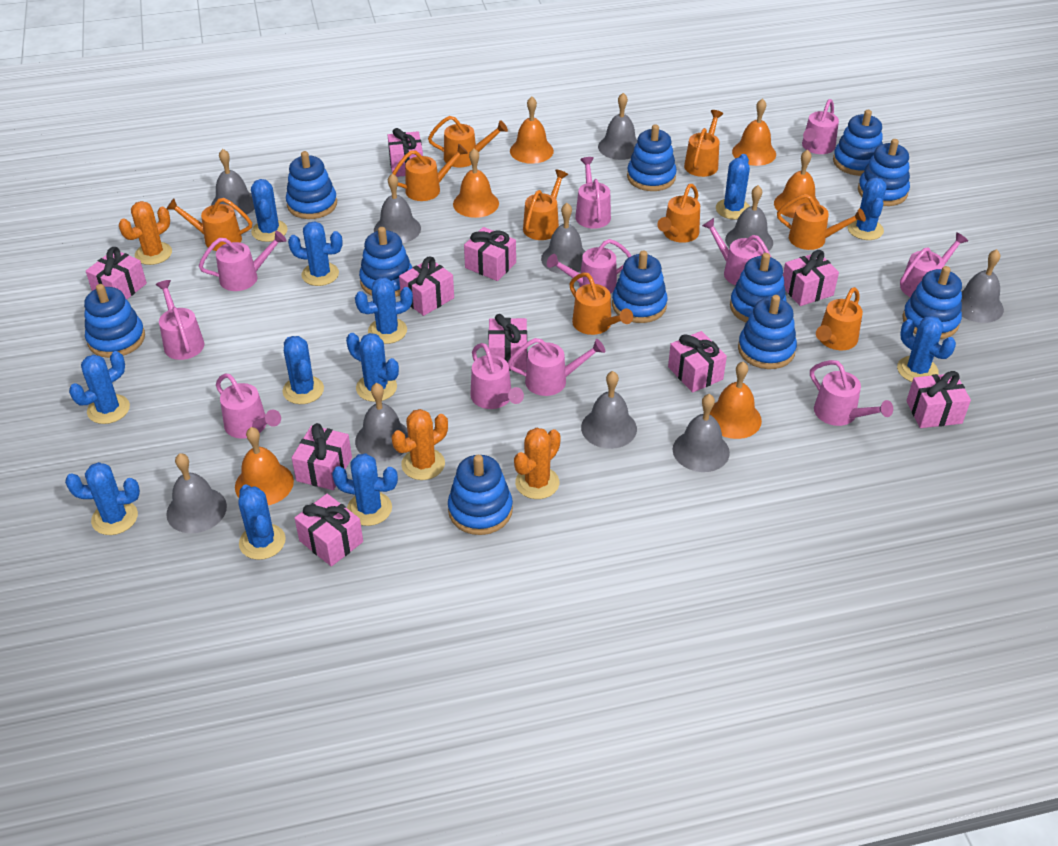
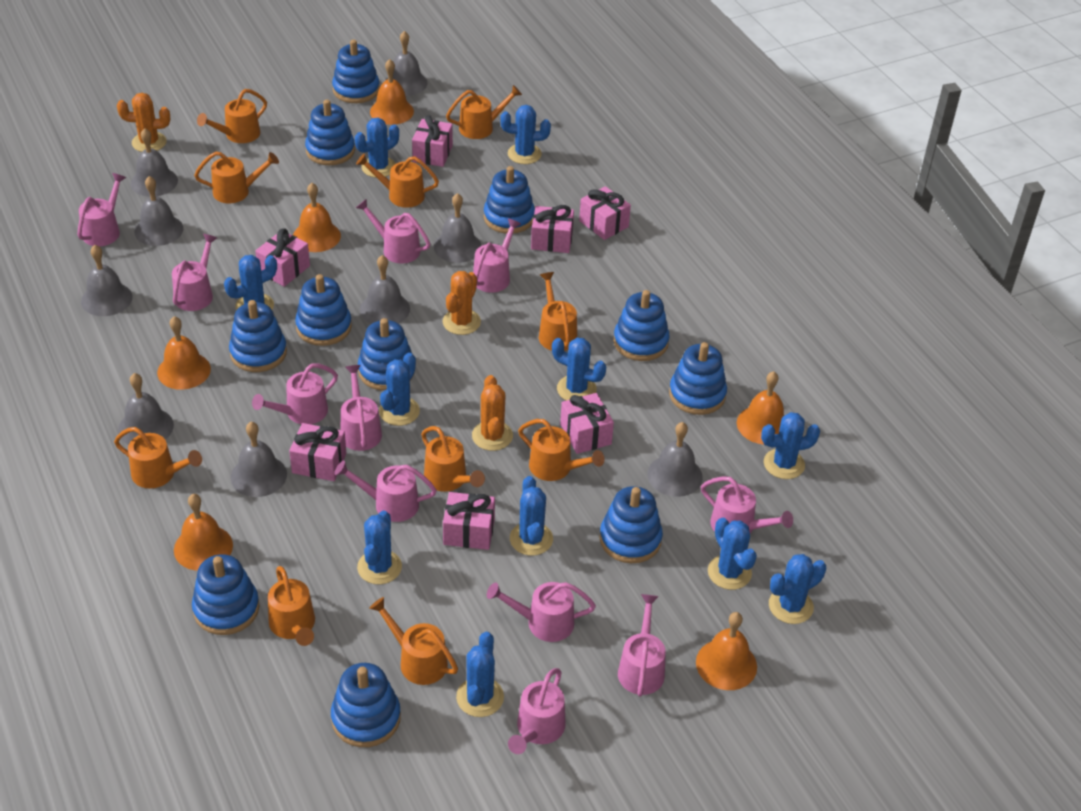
blue cactus: [65,462,140,535] [69,351,130,424] [238,484,286,560] [251,179,287,242] [282,336,324,404] [288,222,343,286] [332,453,398,526] [346,333,399,402] [355,277,413,344] [716,154,750,220] [848,177,887,240] [897,316,956,382] = 12 -> [224,255,277,310] [355,118,399,178] [357,510,402,584] [379,353,420,426] [456,632,504,717] [500,105,551,164] [510,476,553,556] [552,338,606,401] [708,518,757,590] [761,412,820,479] [769,554,826,624] = 11
grey bell: [166,453,227,533] [211,149,254,218] [355,383,408,461] [374,174,421,243] [541,203,585,274] [581,371,637,449] [598,93,637,160] [673,394,730,472] [725,185,773,253] [961,249,1004,323] = 10 -> [81,245,133,316] [118,373,174,445] [131,128,178,197] [134,176,183,246] [231,422,287,497] [360,255,410,324] [386,31,428,96] [434,193,482,263] [647,422,703,497] = 9
orange watering can: [166,198,252,251] [392,144,468,201] [428,116,508,167] [523,169,568,240] [569,272,633,335] [657,184,700,243] [684,110,723,177] [777,194,866,250] [816,287,863,350] = 9 -> [114,427,202,489] [194,151,279,203] [197,89,267,143] [268,566,315,646] [356,154,439,208] [369,597,458,685] [421,426,485,492] [446,85,522,139] [518,419,604,481] [539,272,577,351] = 10
pink gift: [86,247,147,299] [292,423,352,490] [295,494,363,567] [388,128,423,177] [399,257,454,316] [464,227,516,281] [488,314,527,371] [668,331,727,393] [783,250,839,306] [906,371,971,428] = 10 -> [255,228,310,287] [289,423,346,481] [412,115,453,167] [443,492,495,550] [531,205,574,253] [560,393,614,454] [579,186,631,240] = 7

